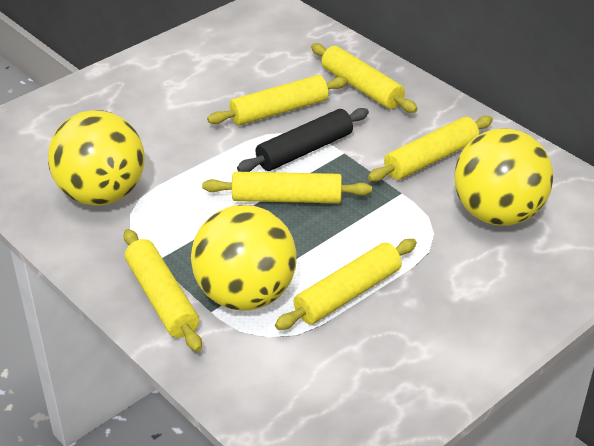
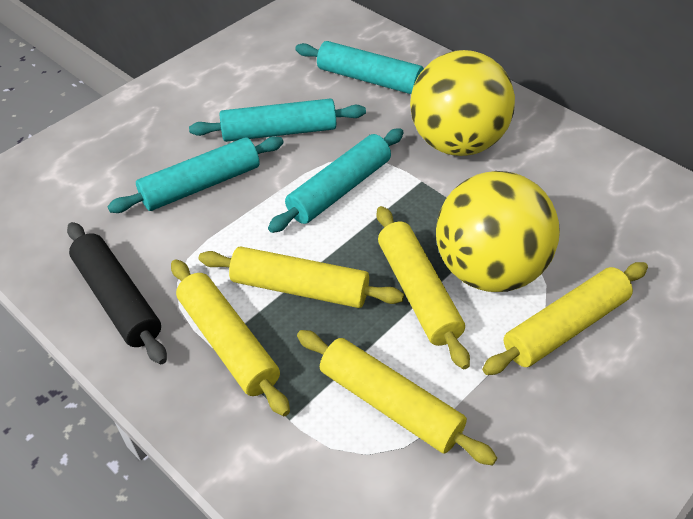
turquoise rolling pin: none = 0 -> [107,136,284,213] [189,99,366,142] [268,128,404,233] [295,41,424,94] = 4
yellow ball: [48,110,145,206] [191,205,297,311] [454,128,553,226] = 3 -> [410,50,515,156] [436,171,560,292] = 2
yellow rolling pin: [124,229,202,352] [202,172,372,203] [207,75,348,125] [275,239,417,330] [311,43,418,113] [368,116,493,182] = 6 -> [171,259,290,416] [199,246,404,308] [297,330,497,465] [377,206,470,369] [482,262,648,375] = 5

